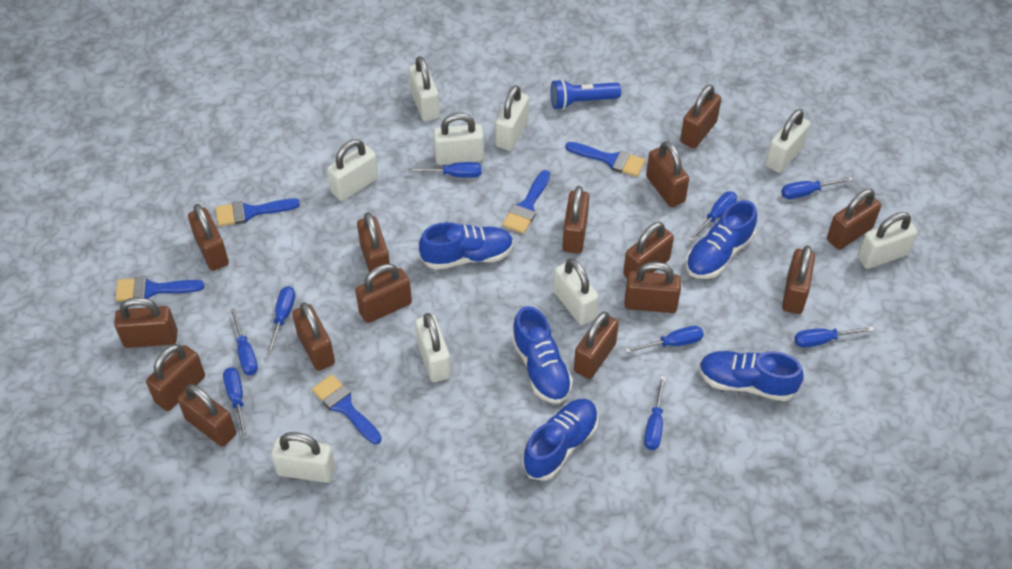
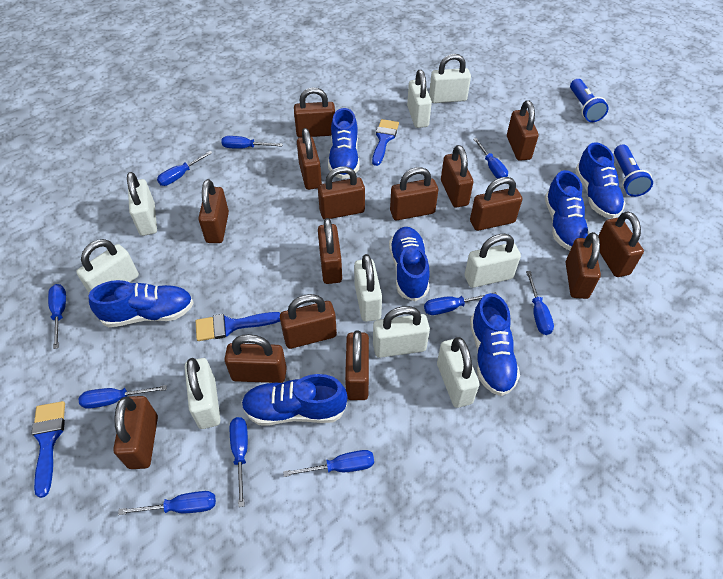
blue brush: [115,277,204,302] [215,198,300,226] [312,374,382,444] [502,170,550,234] [565,142,645,177] = 5 -> [31,401,65,498] [196,312,280,341] [372,119,399,166] = 3
blue flashlight: [551,79,621,110] = 1 -> [570,79,609,122] [614,144,653,197] = 2
blue screwdriver: [223,367,248,440] [230,308,258,375] [267,286,295,355] [408,162,482,178] [625,326,704,353] [644,376,666,450] [688,191,737,242] [781,177,853,199] [794,326,874,347] = 9 -> [48,284,66,349] [79,385,167,409] [118,491,216,515] [157,151,213,186] [221,136,283,149] [230,417,248,507] [283,450,374,477] [424,292,497,315] [474,138,508,179] [526,271,554,335] = 10
blue shoe: [419,222,514,270] [511,306,573,404] [522,399,599,481] [686,200,757,279] [699,351,804,401] = 5 -> [89,280,193,327] [241,374,347,426] [328,108,360,179] [389,227,430,301] [470,293,520,396] [545,170,589,250] [575,142,625,219] = 7

